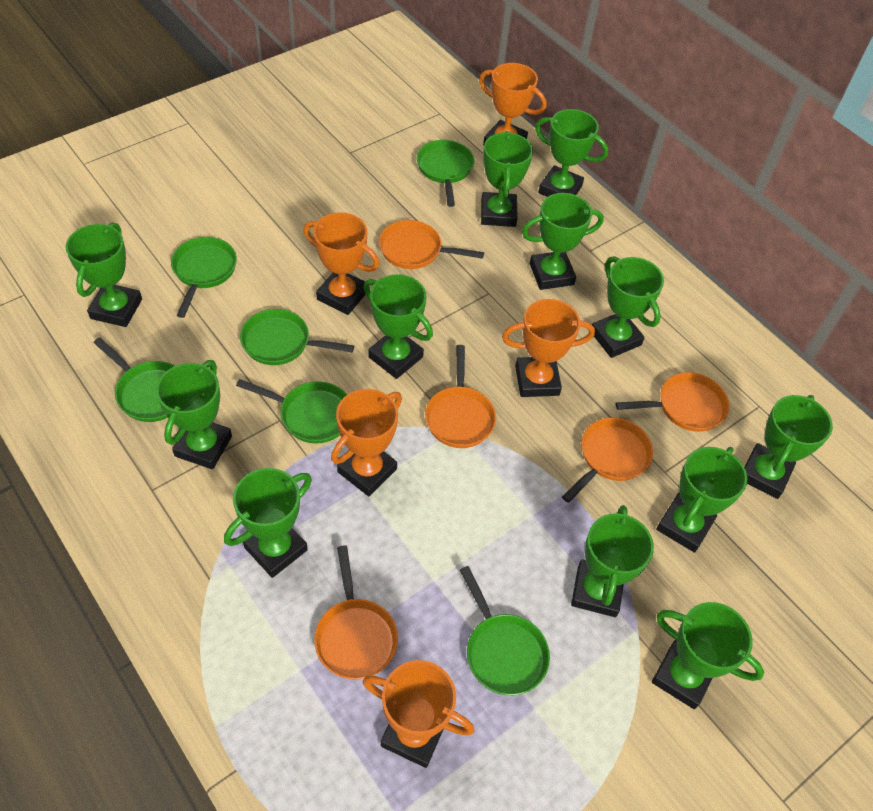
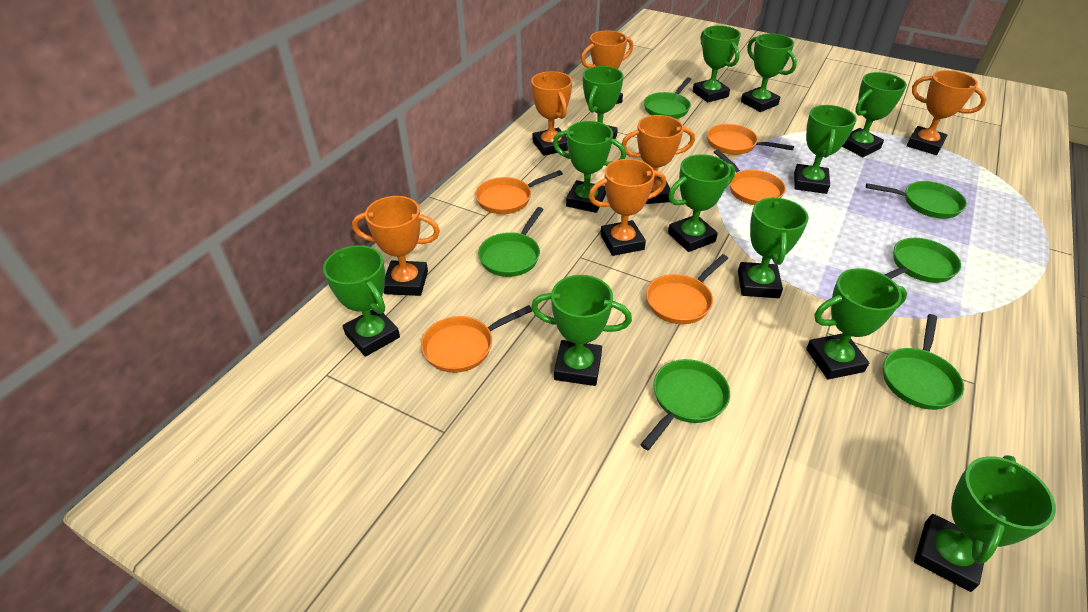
orange trophy: [304,212,379,315] [331,389,402,496] [363,660,474,768] [479,63,547,145] [502,299,595,397] = 5 -> [352,196,440,296] [531,71,572,156] [581,31,633,104] [589,159,666,256] [622,115,695,204] [907,70,987,155] = 6

